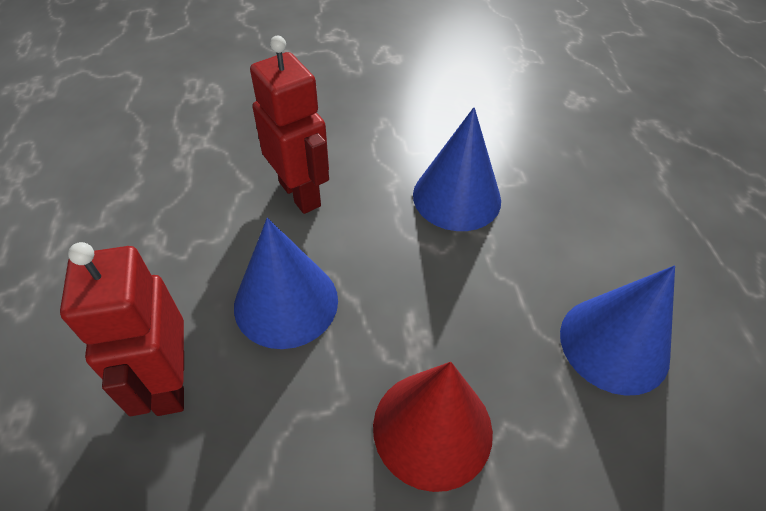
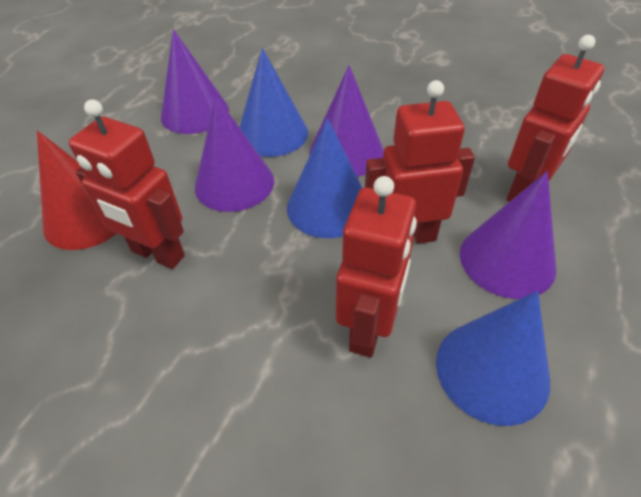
purple cone: none = 0 -> [161,29,229,134] [195,96,274,212] [309,65,384,177] [460,171,556,299] = 4
red robot: [60,242,184,416] [250,36,329,214] = 2 -> [69,99,185,269] [336,176,417,357] [365,80,475,243] [507,35,604,202] = 4

